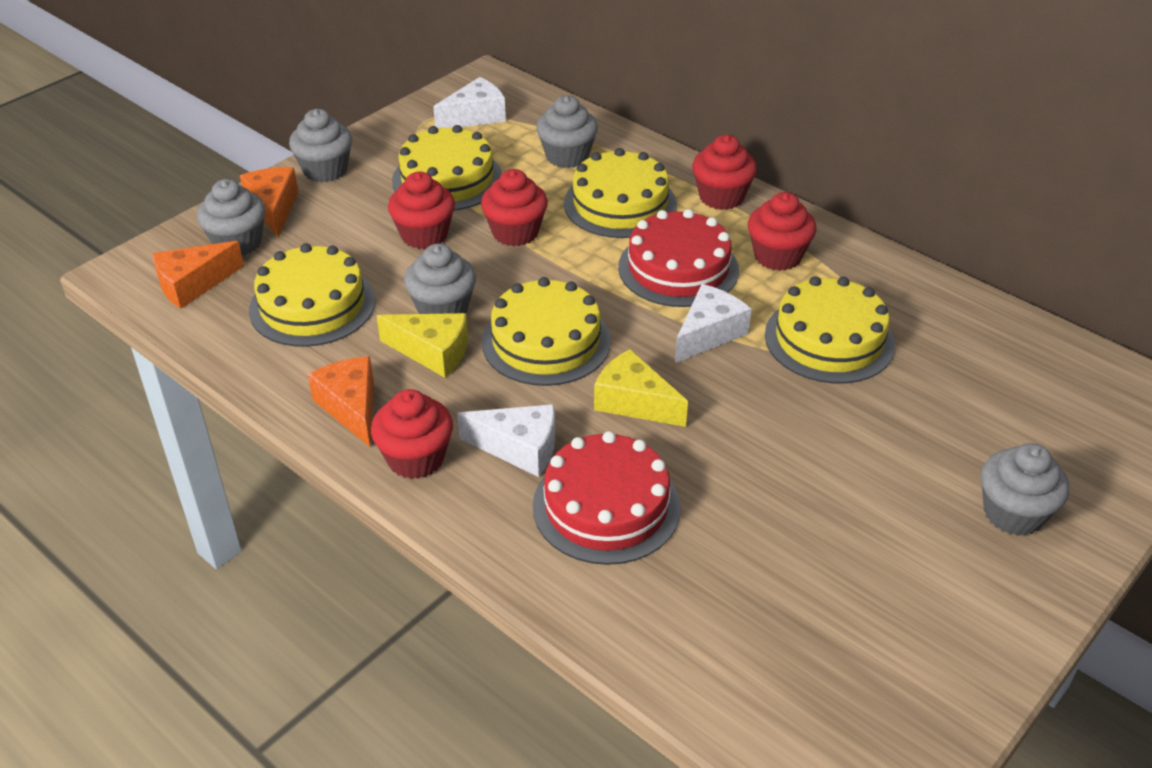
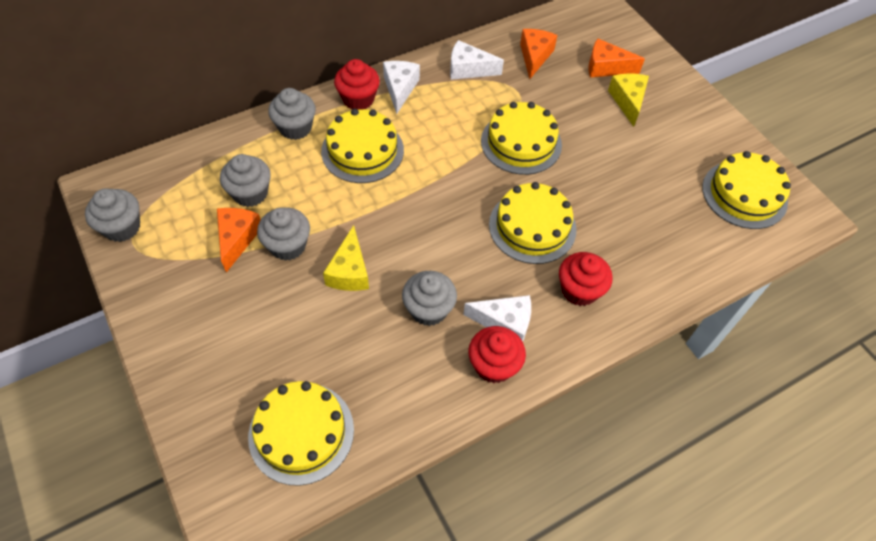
red cake: [533,431,681,565] [618,209,739,307] = 2 -> none = 0
red cupcake: [371,389,453,479] [388,172,455,249] [481,169,548,246] [692,135,757,210] [748,192,817,271] = 5 -> [334,59,380,110] [468,326,526,383] [559,252,613,306] = 3

